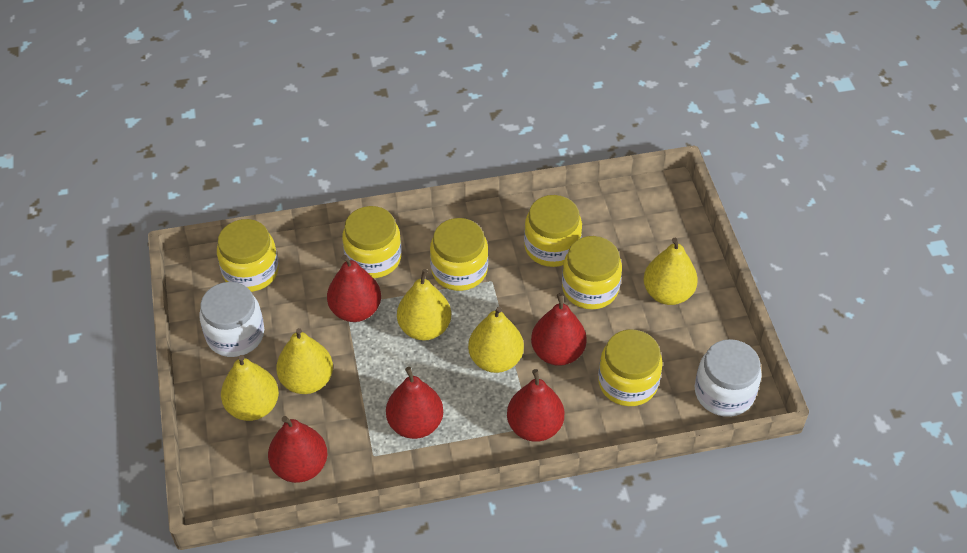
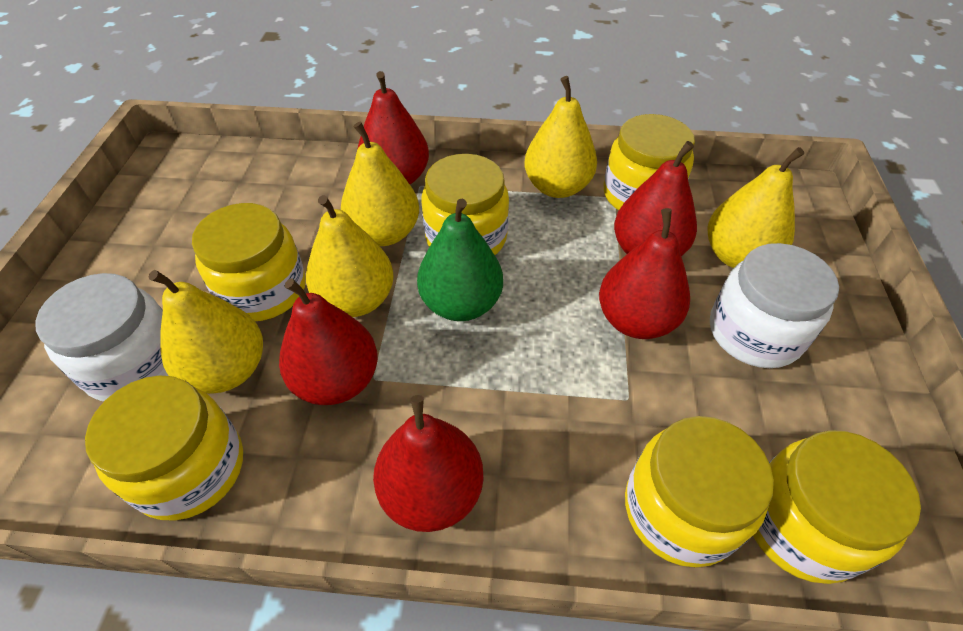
green pear: none = 0 -> [417,199,503,321] = 1

